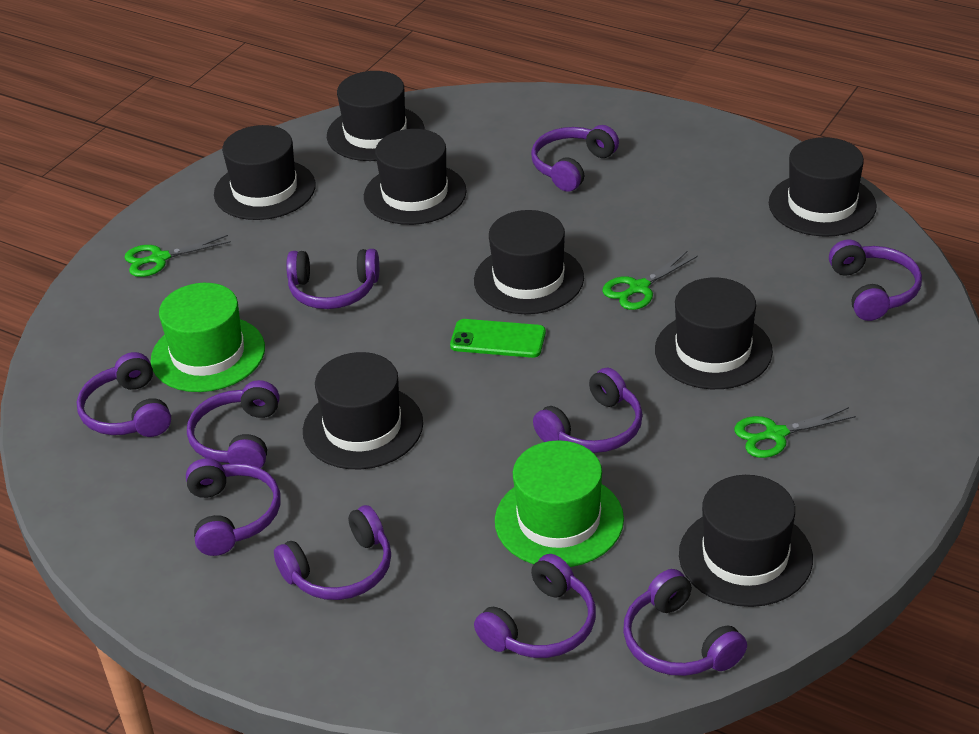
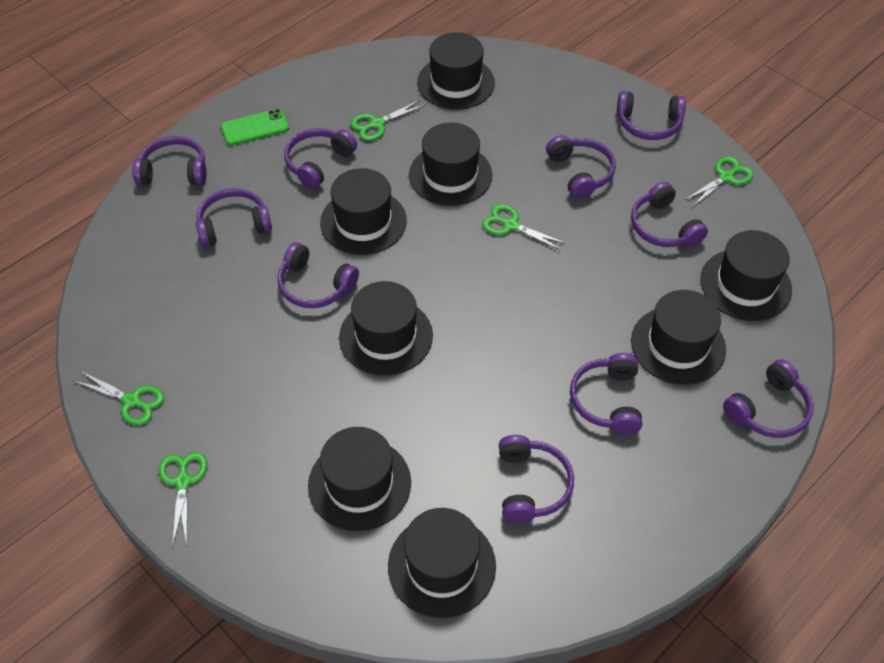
green hat: [151,283,265,392] [495,440,624,567] = 2 -> none = 0
green scissors: [124,235,231,277] [602,251,698,310] [734,407,856,458] = 3 -> [73,371,164,425] [159,452,207,546] [350,100,426,141] [482,204,567,251] [684,156,754,207] = 5

